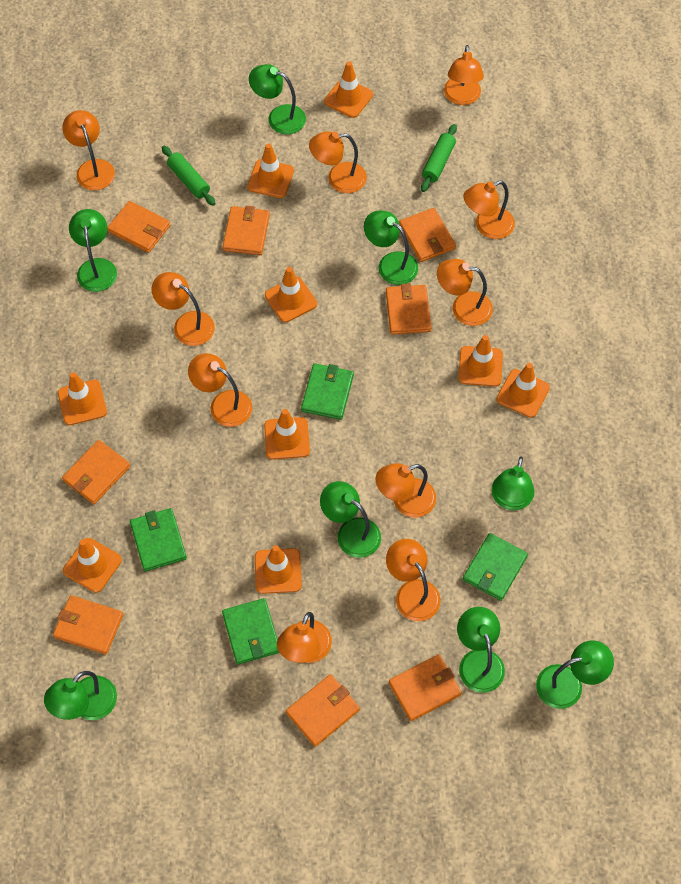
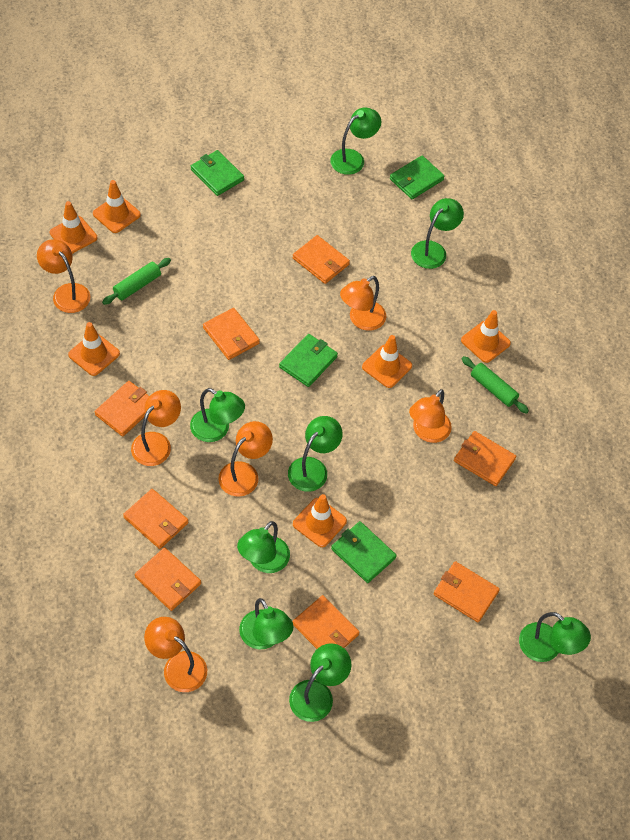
orange lamp: [62,110,115,190] [151,272,215,346] [188,353,252,427] [277,612,332,663] [309,131,367,193] [375,463,436,517] [386,539,441,621] [437,259,493,326] [444,45,484,105] [463,181,515,239] = 10 -> [37,239,90,313] [131,390,181,466] [144,617,207,692] [218,421,273,497] [340,276,386,331] [409,389,452,443] = 6
orange traffic cone: [58,372,107,425] [63,538,122,593] [247,144,294,198] [255,545,302,594] [264,409,310,459] [265,267,317,322] [324,61,373,118] [458,335,503,387] [496,363,550,418] = 9 -> [50,201,97,254] [68,322,120,376] [93,180,141,233] [293,494,347,547] [362,335,412,388] [461,310,511,363] = 6

